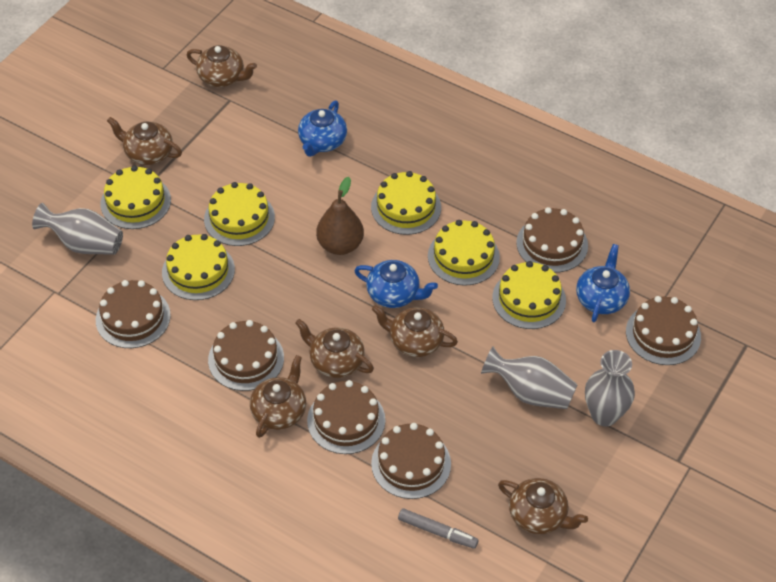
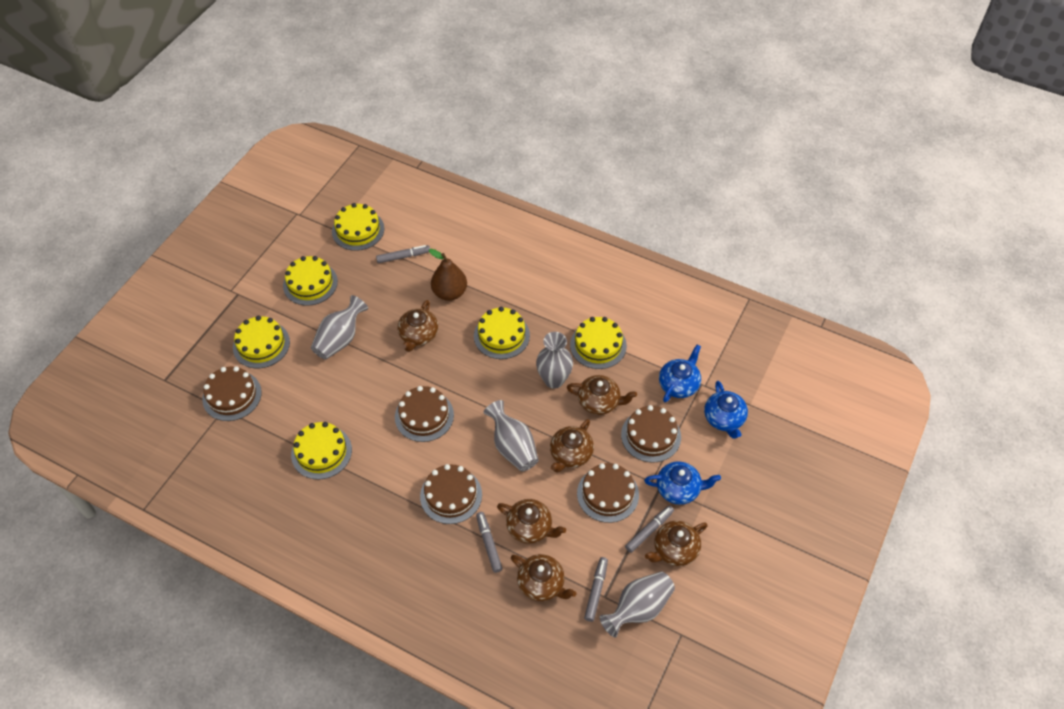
brown cake: [96,280,171,348] [208,320,284,391] [307,380,385,454] [371,423,451,499] [516,207,588,273] [626,296,701,365] = 6 -> [202,366,262,421] [395,386,454,442] [420,464,482,524] [577,463,639,523] [621,405,681,463] = 5
grey marker: [398,508,479,549] = 1 -> [376,245,430,263] [476,512,502,573] [584,557,608,622] [625,505,674,553] = 4
grey vase: [32,203,123,255] [481,346,578,409] [585,350,635,426] = 3 -> [311,295,368,360] [483,400,539,472] [536,332,573,389] [599,571,675,638] = 4

